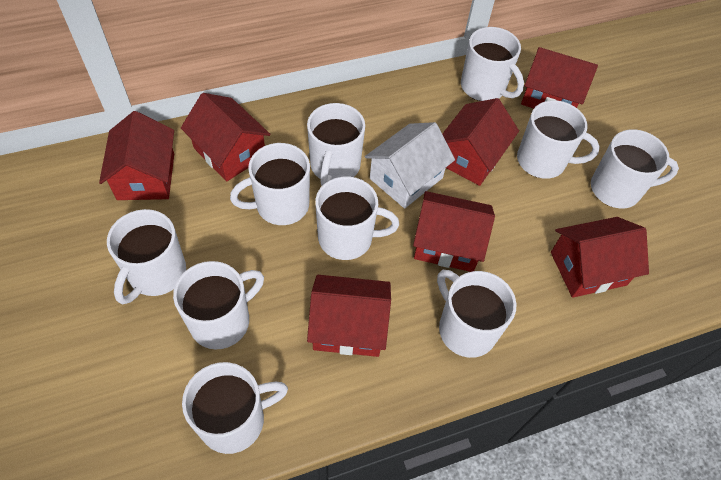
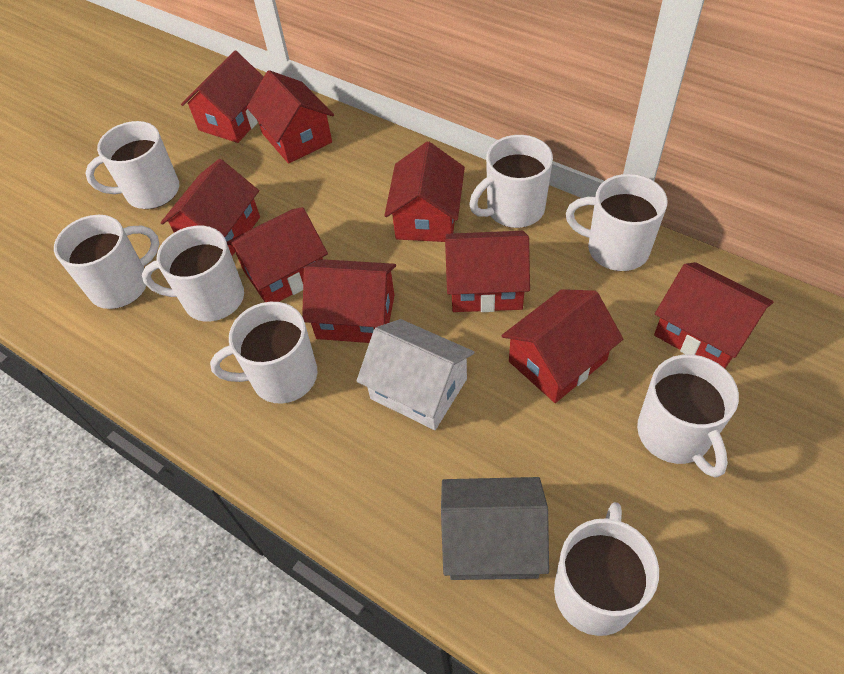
grey house: none = 0 -> [441,477,549,580] = 1
red house: [99,111,174,200] [181,93,271,181] [307,275,391,357] [413,191,495,272] [442,98,519,186] [521,47,598,109] [551,217,649,298] = 7 -> [161,159,260,256] [181,51,263,143] [227,207,328,302] [247,70,334,164] [302,259,396,343] [384,141,465,242] [445,231,530,312] [501,289,623,403] [654,262,773,368] = 9
white mug: [107,209,186,304] [173,261,264,349] [182,362,288,454] [230,143,310,225] [307,103,365,186] [315,177,399,260] [437,270,517,358] [461,27,524,101] [517,100,600,179] [591,129,679,209] = 10 -> [54,215,159,309] [85,121,179,209] [142,226,244,322] [210,302,318,404] [469,135,553,228] [554,502,659,636] [566,174,668,271] [637,354,739,478] = 8

